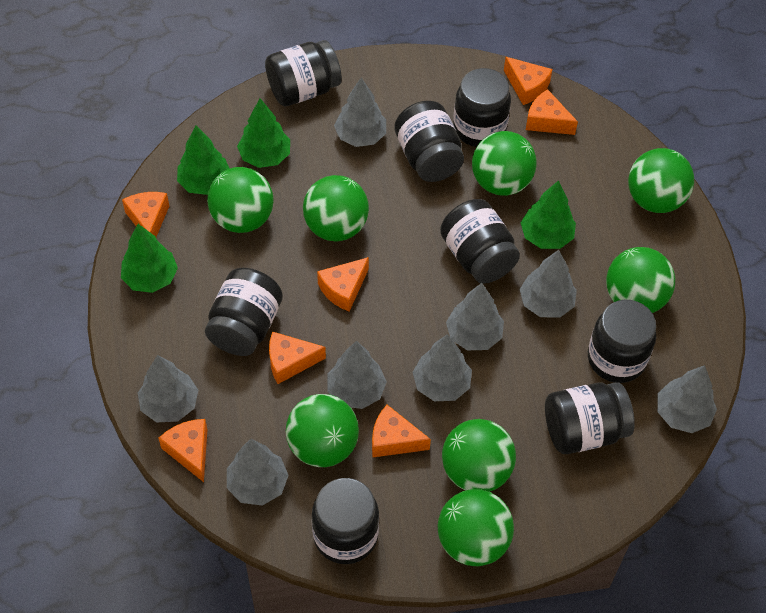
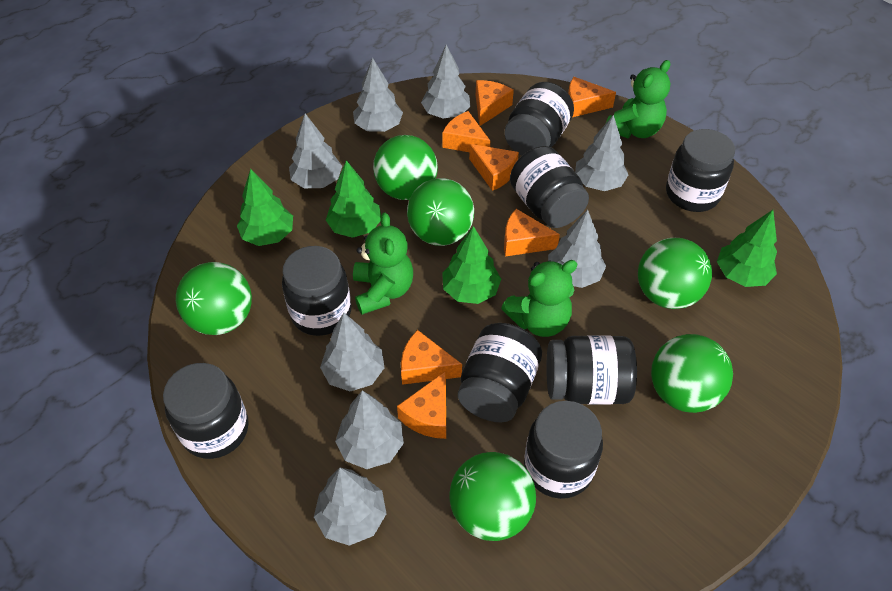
green ball: [207,167,274,233] [286,394,359,467] [303,175,369,241] [437,489,514,566] [442,419,516,492] [472,131,537,196] [606,247,675,313] [628,148,694,213] = 8 -> [176,262,252,335] [373,135,438,200] [407,178,474,246] [449,452,536,541] [638,238,712,309] [651,334,733,413] = 6
green teddy bear: none = 0 -> [353,212,413,315] [501,260,577,337] [606,60,670,138] = 3

